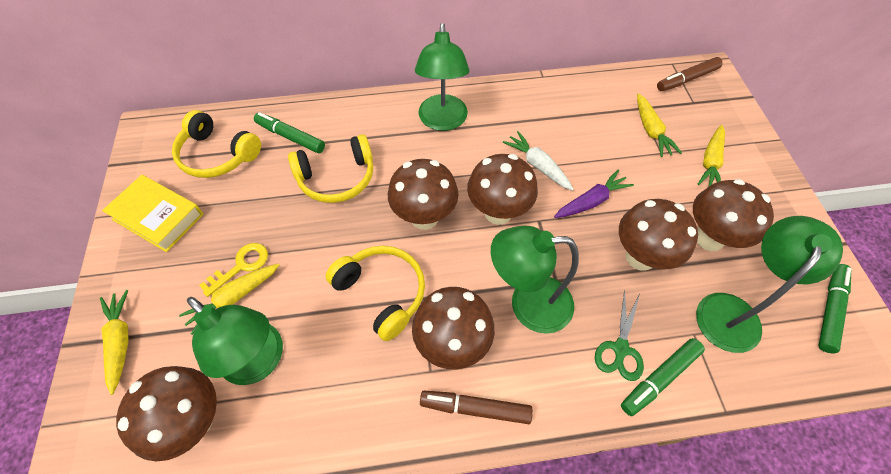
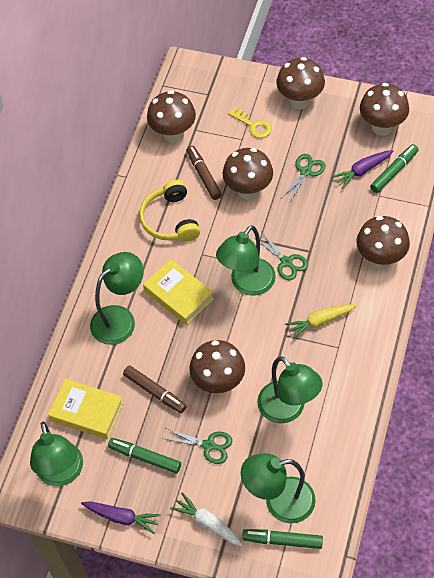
green lamp: [187,297,283,385] [415,23,470,131] [491,226,579,334] [696,216,843,353] = 4 -> [30,422,83,486] [90,252,144,345] [216,225,276,296] [241,453,316,523] [257,356,323,423] = 5
green scissors: [595,290,644,381] = 1 -> [161,428,232,464] [253,231,308,280] [282,154,326,204] = 3
purple carrot: [554,170,634,218] = 1 -> [81,501,161,534] [332,150,393,189] = 2
yellow book: [102,175,204,252] = 1 -> [48,379,124,439] [143,259,214,325] = 2
yellow carrot: [100,290,129,395] [179,264,279,335] [637,93,682,157] [697,125,725,186] = 4 -> [285,304,357,339] = 1
yellow headphones: [172,110,261,178] [288,134,373,203] [326,246,425,341] = 3 -> [139,180,200,242] = 1

